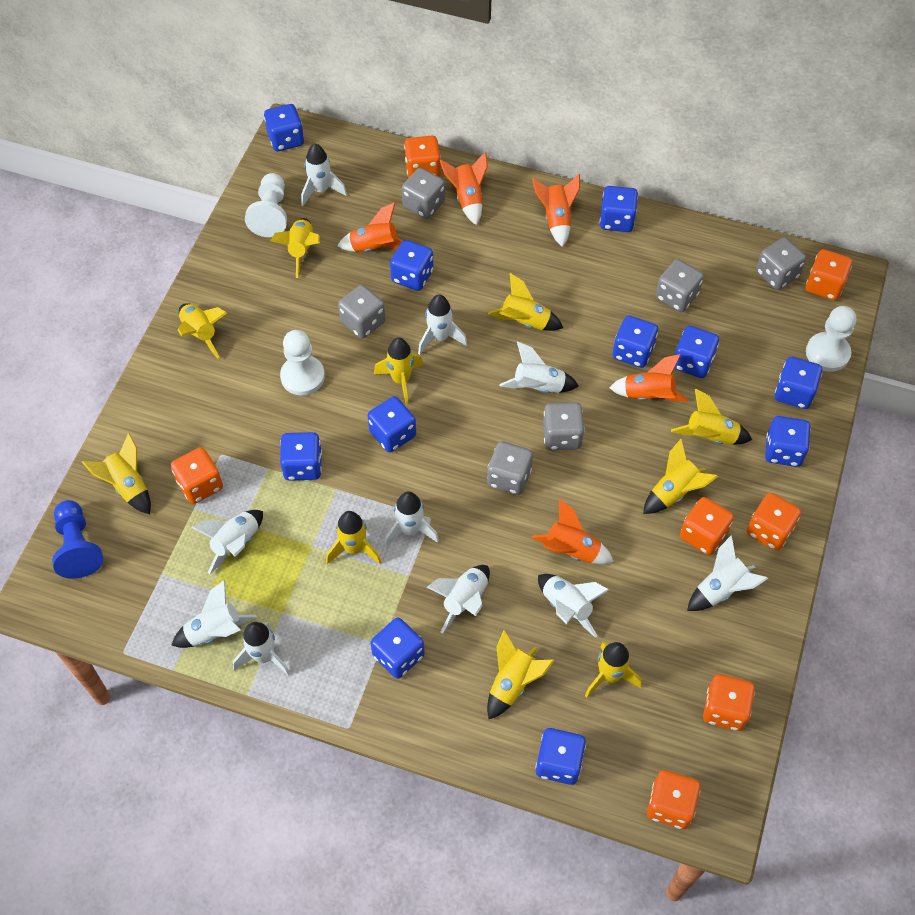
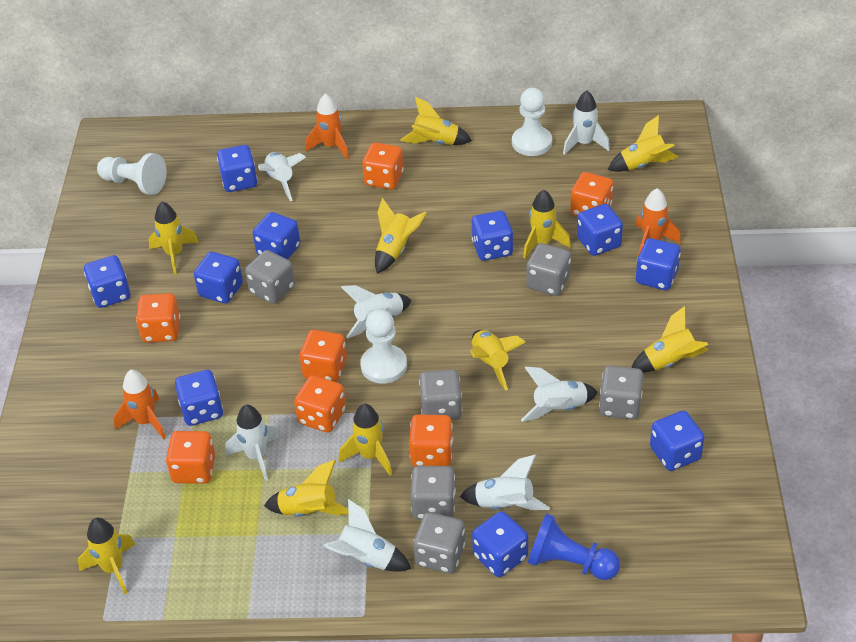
blue dice: [264,104,304,151] [280,432,322,481] [367,396,416,452] [371,617,425,679] [390,240,433,291] [536,728,586,785] [600,186,638,232] [613,315,658,368] [674,326,719,378] [765,416,811,467] [775,357,822,409] = 11 -> [84,255,131,308] [175,370,223,426] [194,252,243,304] [217,145,257,192] [253,212,300,260] [472,211,513,261] [472,511,528,577] [577,204,623,256] [636,238,681,290] [650,411,705,471] = 10
orange rocket: [337,202,403,252] [440,152,488,225] [532,174,580,247] [532,499,614,564] [609,354,689,402] = 5 -> [113,370,166,439] [306,93,349,159] [635,188,681,254] = 3
white rocket: [171,580,257,648] [191,510,263,574] [233,622,290,676] [301,143,347,206] [384,492,439,547] [418,294,467,355] [427,565,490,634] [500,342,579,393] [538,574,610,638] [687,536,768,611] = 10 -> [225,405,279,481] [258,152,306,201] [323,499,411,572] [341,285,411,339] [460,455,550,510] [521,367,598,422] [563,90,610,155] = 7

